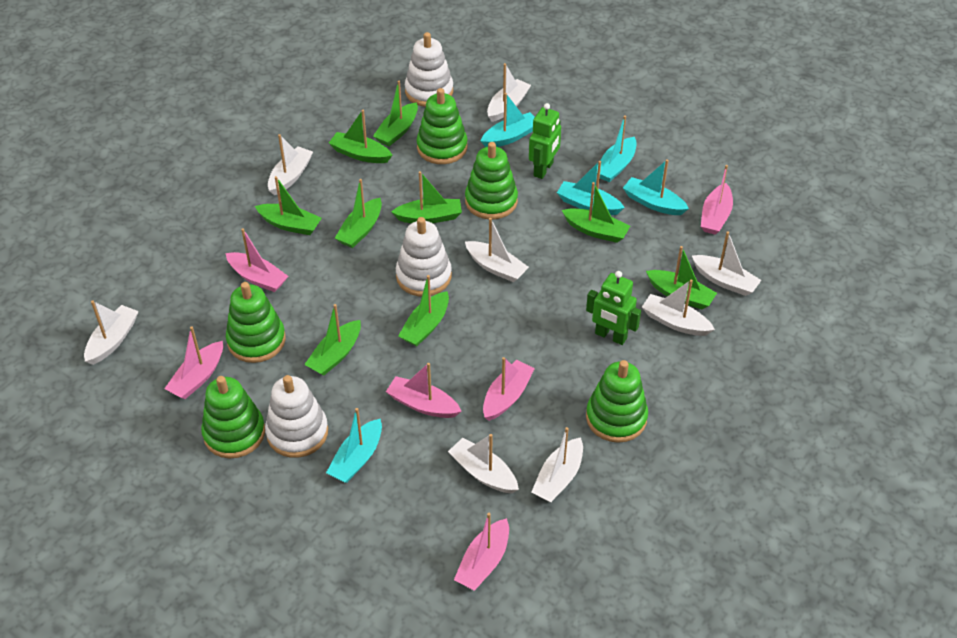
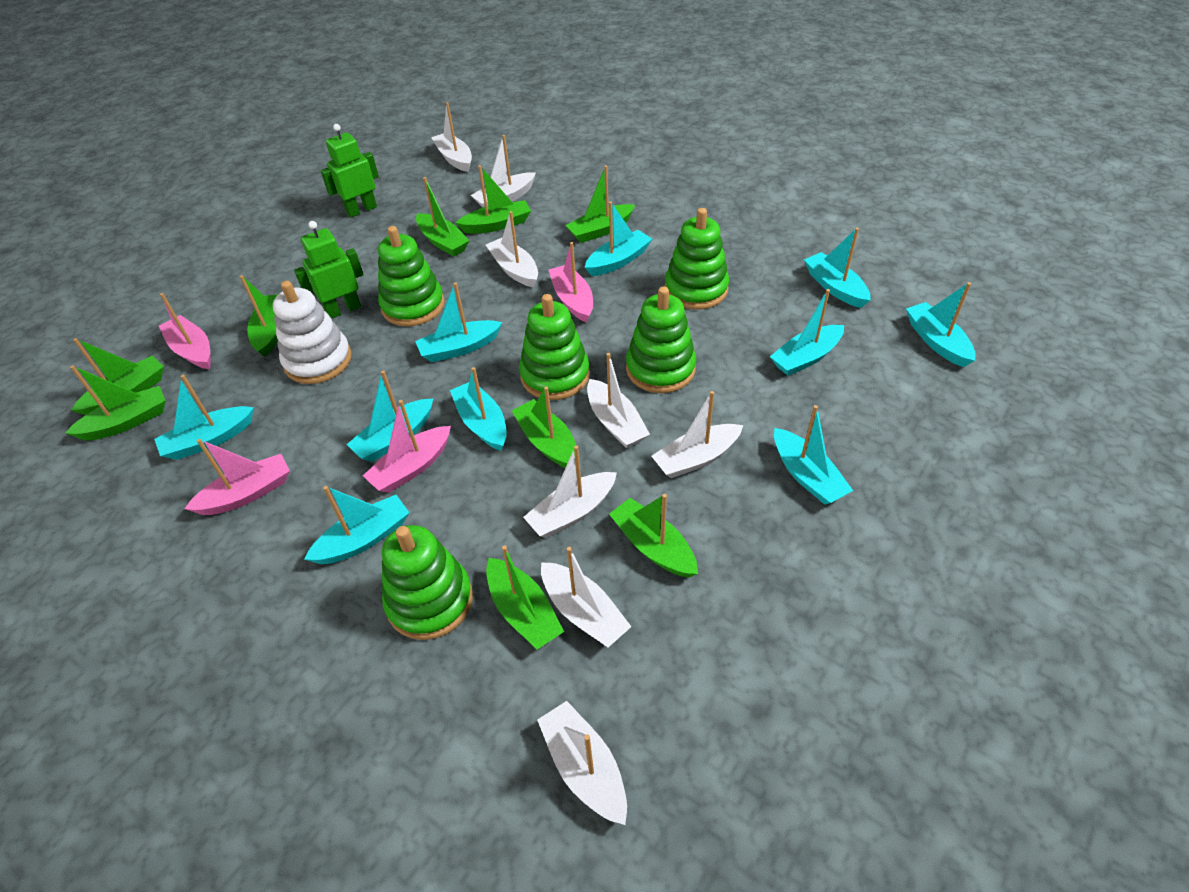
pink boat: [164,326,223,399] [226,228,288,292] [386,363,462,418] [454,513,509,591] [483,357,535,421] [701,165,733,235] = 6 -> [159,293,211,369] [185,439,290,515] [363,400,451,493] [549,242,593,323] = 4
turquoise boat: [326,408,382,483] [481,93,535,147] [557,161,625,215] [597,115,637,182] [623,159,689,215] = 5 -> [154,375,254,460] [304,486,410,564] [347,370,433,462] [415,282,502,362] [450,367,506,451] [585,201,652,276] [770,289,844,376] [774,405,853,505] [804,228,871,308] [906,282,976,367] = 10
white stacking toy: [265,375,328,458] [396,217,452,296] [405,32,453,107] = 3 -> [273,281,351,384] = 1

